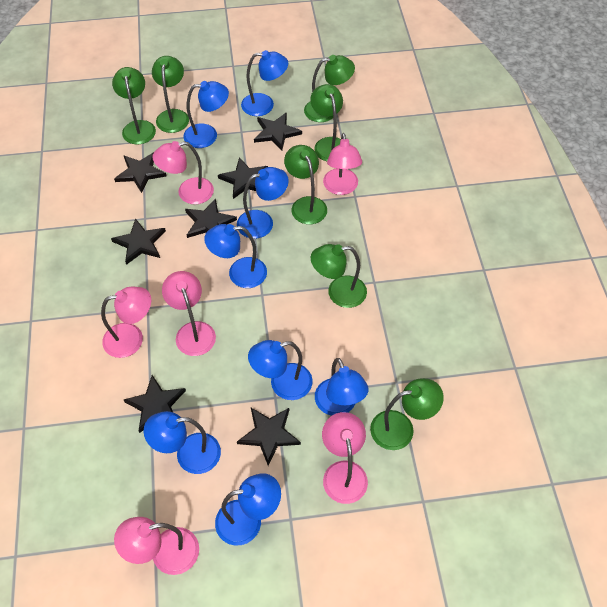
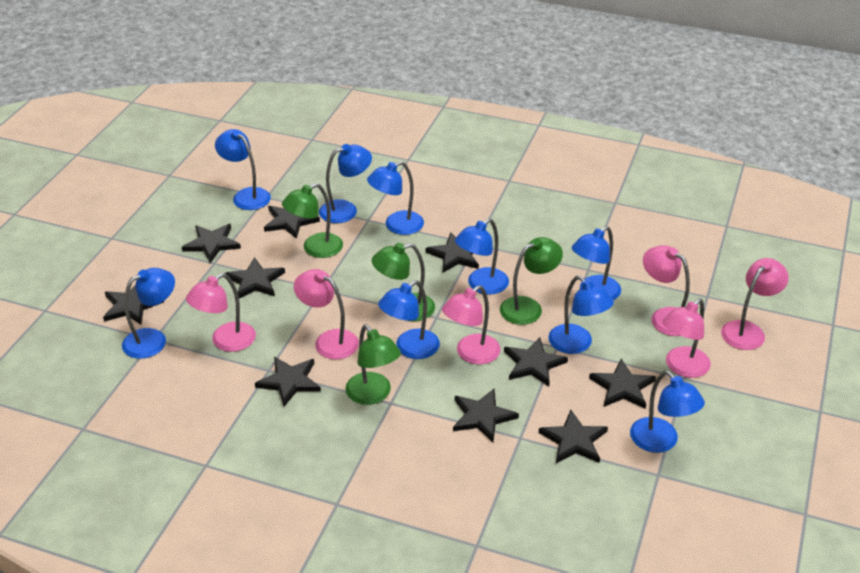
black star: [111,218,166,265] [114,152,167,193] [124,375,186,433] [185,198,237,238] [218,157,268,199] [237,408,301,466] [254,112,302,151] = 7 -> [103,285,164,325] [182,224,241,263] [225,257,285,299] [255,357,321,406] [264,206,320,239] [426,232,479,273] [453,389,519,442] [504,337,568,386] [539,410,608,463] [589,359,656,409] = 10
blue lamp: [144,411,221,474] [183,81,229,148] [204,224,267,288] [215,473,281,546] [237,167,289,239] [241,50,288,116] [248,340,313,400] [315,358,369,416] = 8 -> [122,268,175,359] [215,129,271,210] [319,144,372,223] [367,161,424,235] [378,280,440,359] [455,218,509,295] [548,276,614,354] [572,226,621,300] [630,370,705,453] = 9
green lamp: [112,67,156,145] [152,56,189,133] [284,145,327,224] [304,55,355,122] [310,84,343,161] [311,244,367,308] [370,378,444,450] = 7 -> [282,183,343,258] [345,324,401,405] [372,243,435,321] [500,237,563,325] = 4

